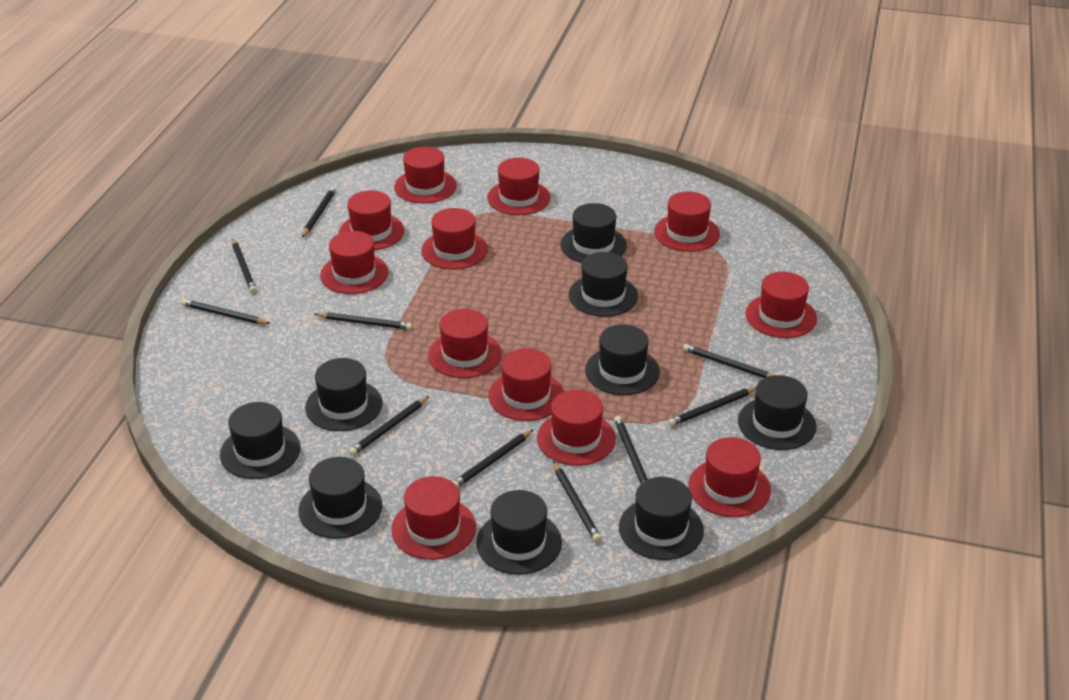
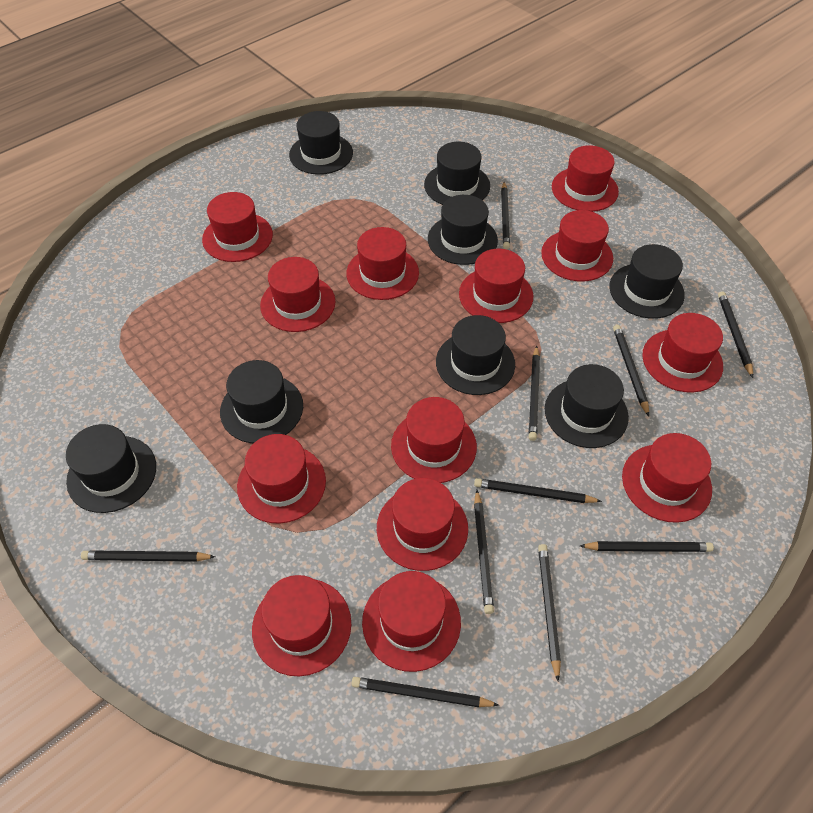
black hat: [220,402,301,479] [298,457,382,539] [305,358,382,431] [476,490,562,575] [560,203,627,263] [569,252,638,317] [585,324,660,395] [619,477,704,560] [738,375,816,450] = 9 -> [66,424,156,513] [220,360,303,443] [289,111,353,175] [424,142,490,205] [428,195,498,265] [436,315,515,395] [545,364,629,448] [609,244,685,319] = 8
red hat: [320,231,389,294] [339,190,404,250] [391,476,476,560] [394,147,457,203] [421,208,488,269] [428,309,502,378] [487,158,550,215] [489,348,564,421] [537,390,616,466] [654,191,720,252] [689,437,771,517] [746,272,817,338] = 12 -> [202,192,273,262] [237,434,326,524] [252,575,351,676] [260,257,336,332] [346,227,419,300] [362,571,461,672] [377,478,468,571] [391,397,477,483] [459,249,534,323] [541,210,613,281] [552,145,619,212] [622,433,712,523] [642,313,723,393] = 13

